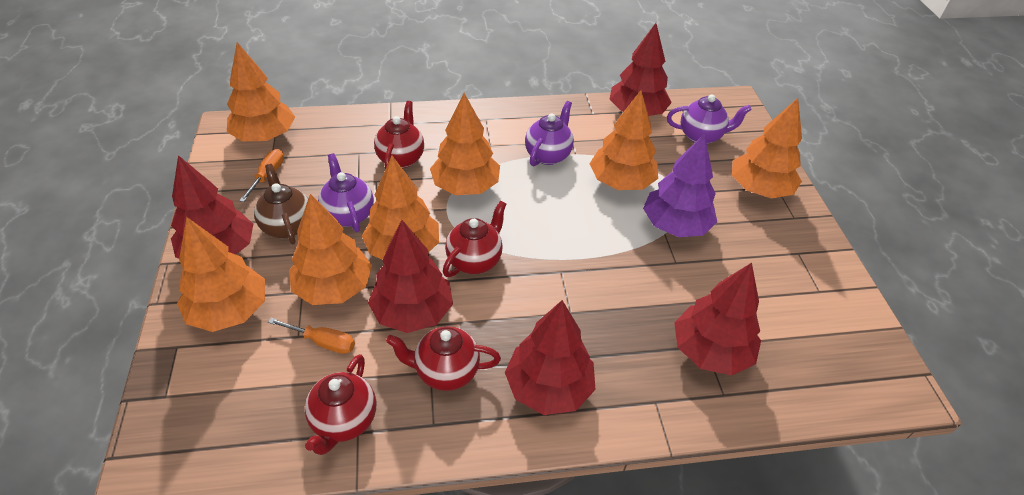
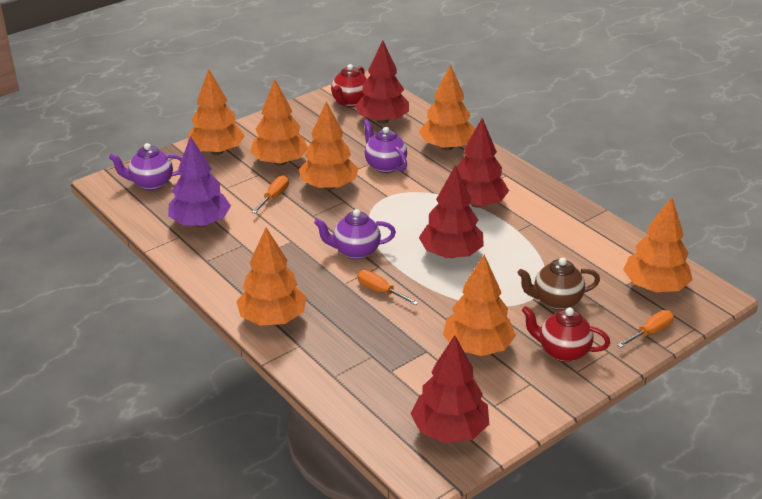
orange screwdriver: [239,149,284,202] [268,318,355,354] = 2 -> [252,175,289,214] [357,270,419,305] [617,310,674,348] = 3
red teapot: [305,354,376,455] [374,101,424,169] [386,326,501,391] [443,201,506,277] = 4 -> [331,64,367,107] [522,306,610,362] = 2
red tree: [171,155,253,259] [368,220,453,333] [505,300,596,415] [610,23,672,116] [674,263,761,376] = 5 -> [355,40,409,124] [411,335,489,443] [419,165,484,258] [457,118,509,207] = 4

